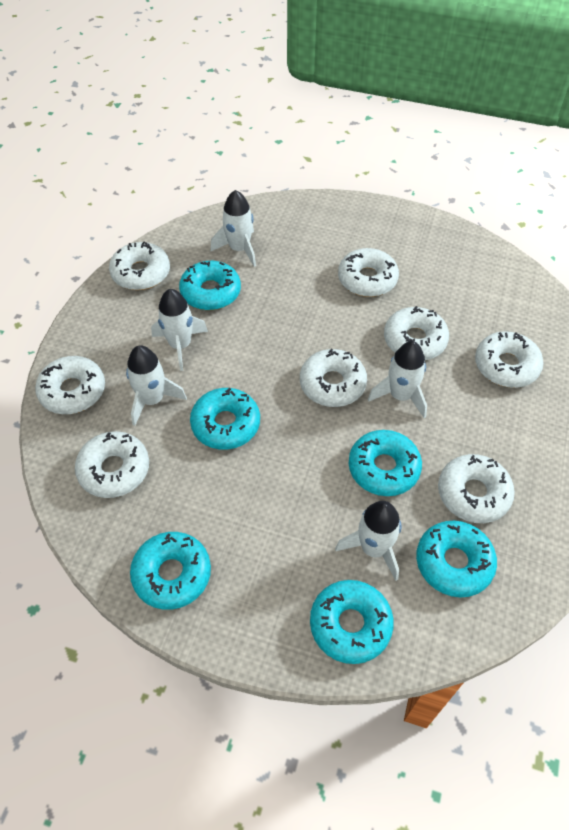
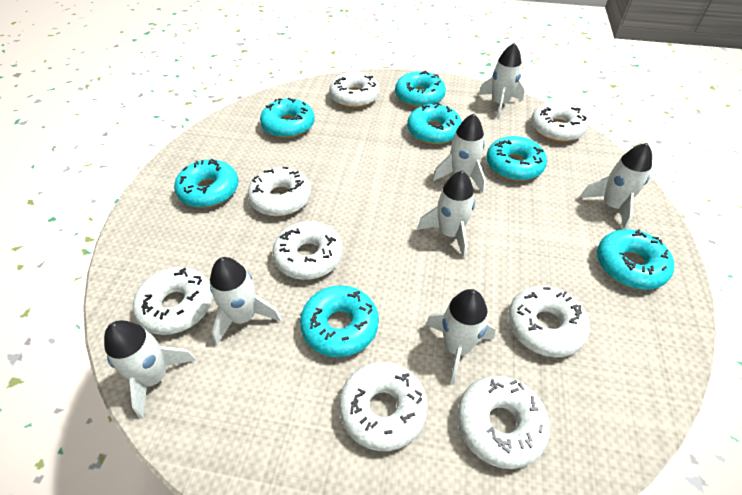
turquoise donut: [130,532,211,610] [179,261,241,310] [190,388,260,450] [310,580,394,664] [349,430,422,496] [416,521,497,597] = 6 -> [174,159,239,208] [260,98,315,138] [300,285,379,357] [395,70,446,107] [407,102,462,145] [486,136,547,181] [597,229,674,290] = 7
white rocket: [126,345,187,426] [151,289,208,371] [211,190,256,267] [335,501,401,581] [368,341,427,418] = 5 -> [104,320,196,419] [210,257,282,345] [417,171,475,258] [426,289,496,385] [432,113,486,193] [478,43,524,119] [580,143,652,229] = 7

